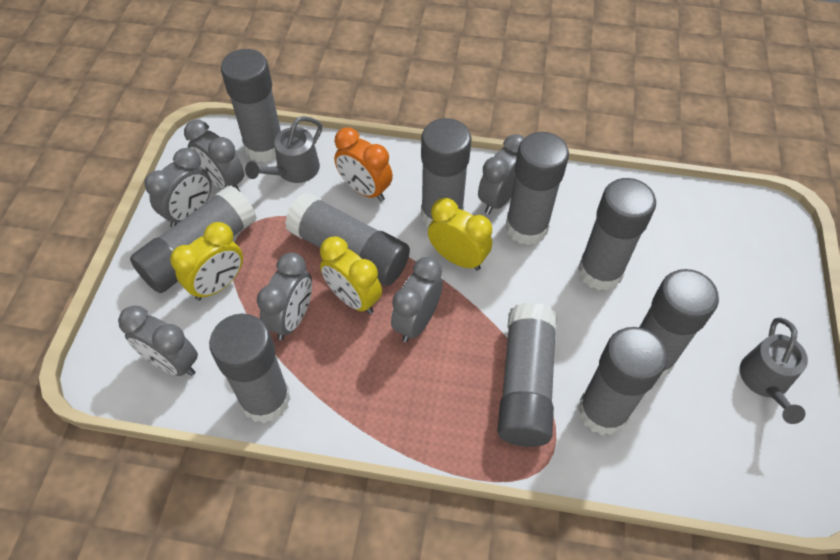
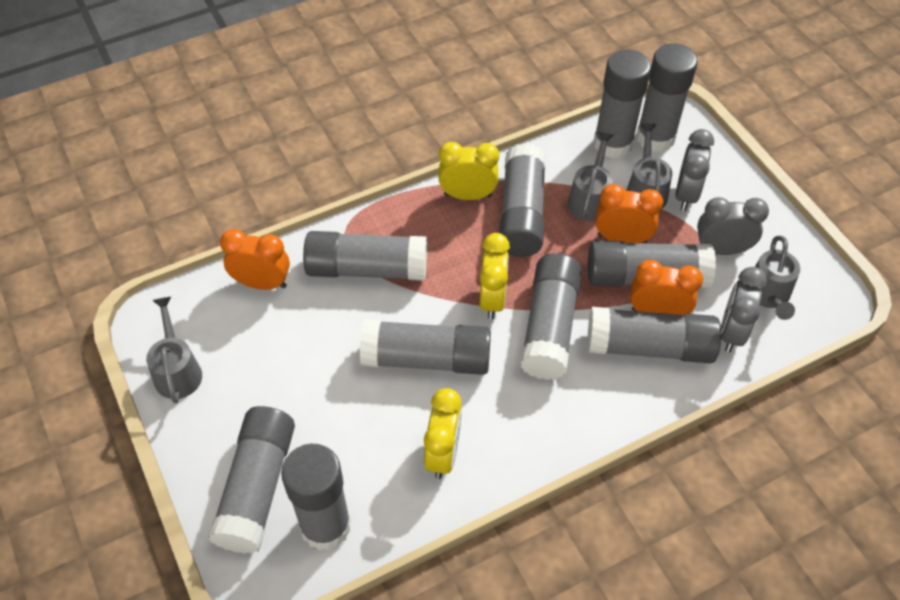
grey clock: [118,305,198,376] [144,148,211,228] [184,120,244,192] [257,253,312,340] [391,257,443,342] [478,134,524,214] = 6 -> [675,129,714,211] [697,197,769,255] [721,267,767,352] = 3
grey watering can: [245,116,322,183] [740,318,808,424] = 2 -> [146,297,202,403] [568,132,614,221] [626,124,672,209] [755,236,800,320] = 4
orange clock: [334,127,393,201] = 1 -> [220,229,290,290] [596,184,663,243] [630,260,703,315] = 3

